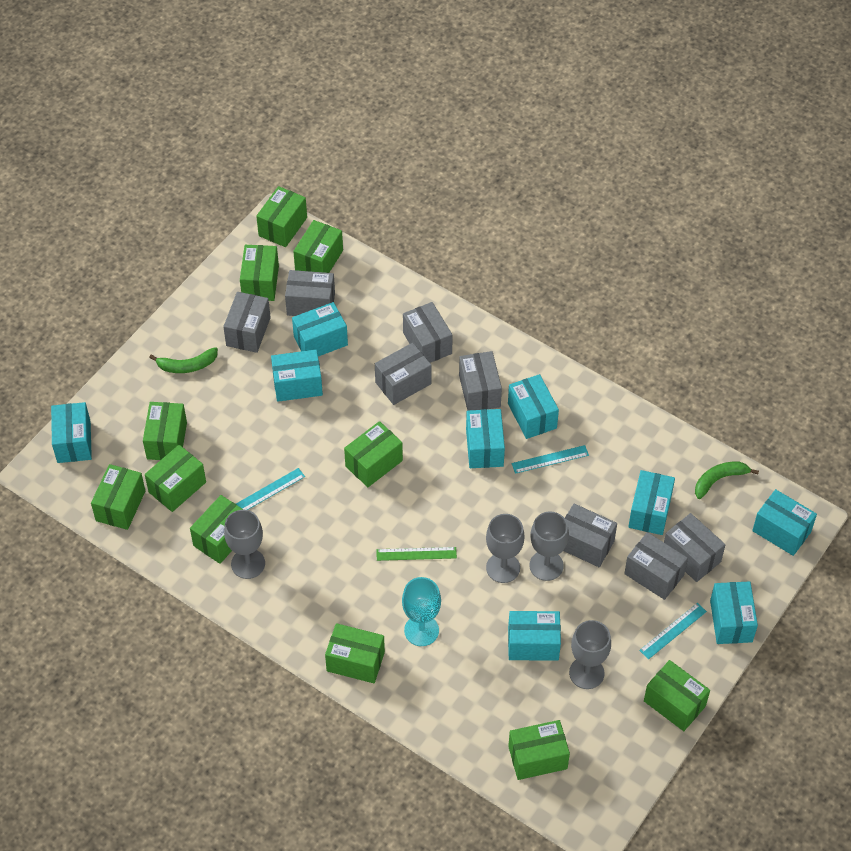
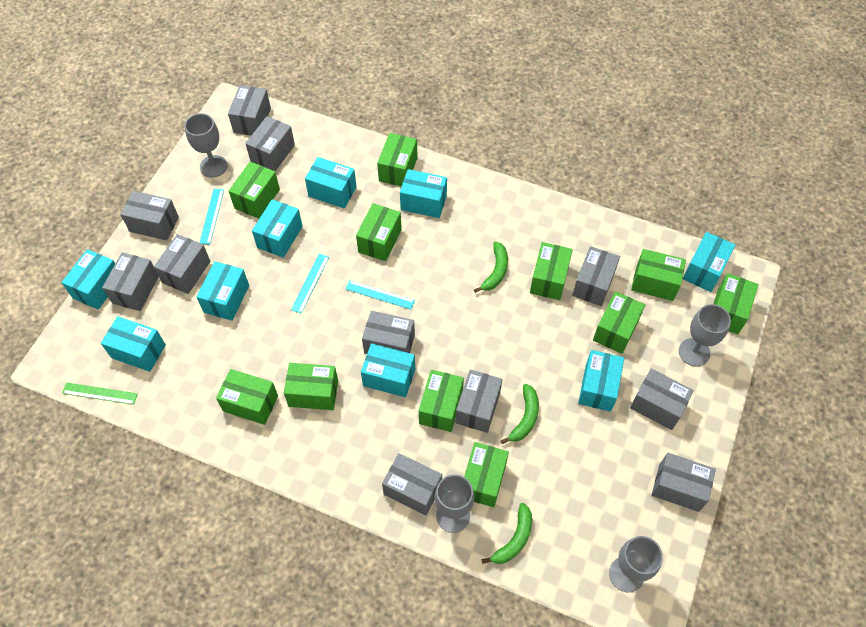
green banana: [149,347,218,373] [695,461,759,499] = 2 -> [474,242,508,293] [482,503,532,564] [501,384,539,444] = 3
grey box: [223,292,271,353] [285,270,335,316] [375,343,432,405] [403,302,453,363] [459,351,502,411] [563,504,617,567] [624,532,688,600] [664,513,726,582] = 8 -> [102,252,159,311] [120,191,179,240] [154,234,210,294] [228,85,271,135] [245,116,295,171] [362,311,415,354] [382,453,442,516] [456,370,502,433] [572,246,620,306] [630,369,694,430] [652,453,716,512] = 11
turquoise goblet: [402,577,441,646] = 1 -> none = 0

